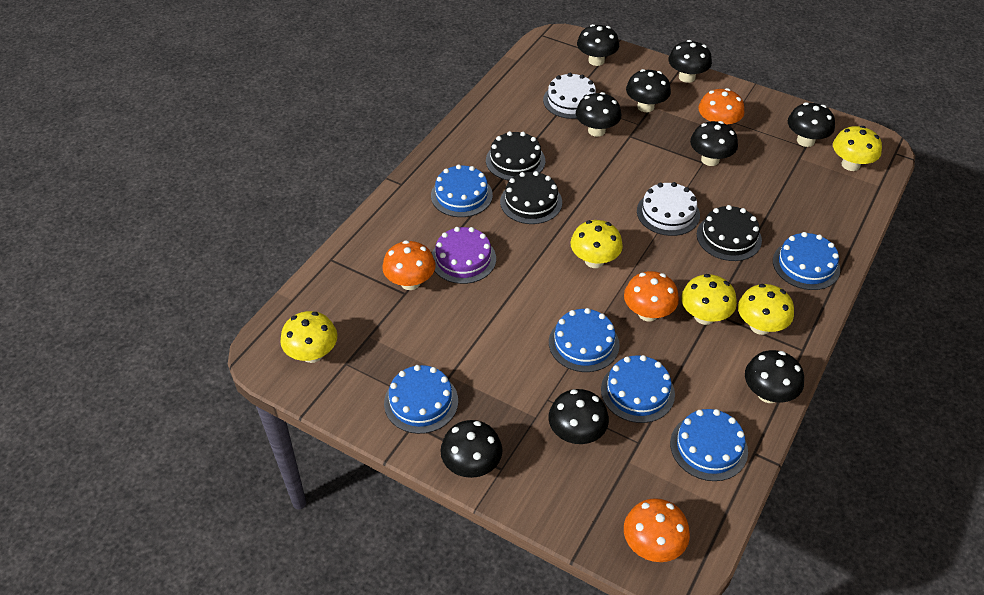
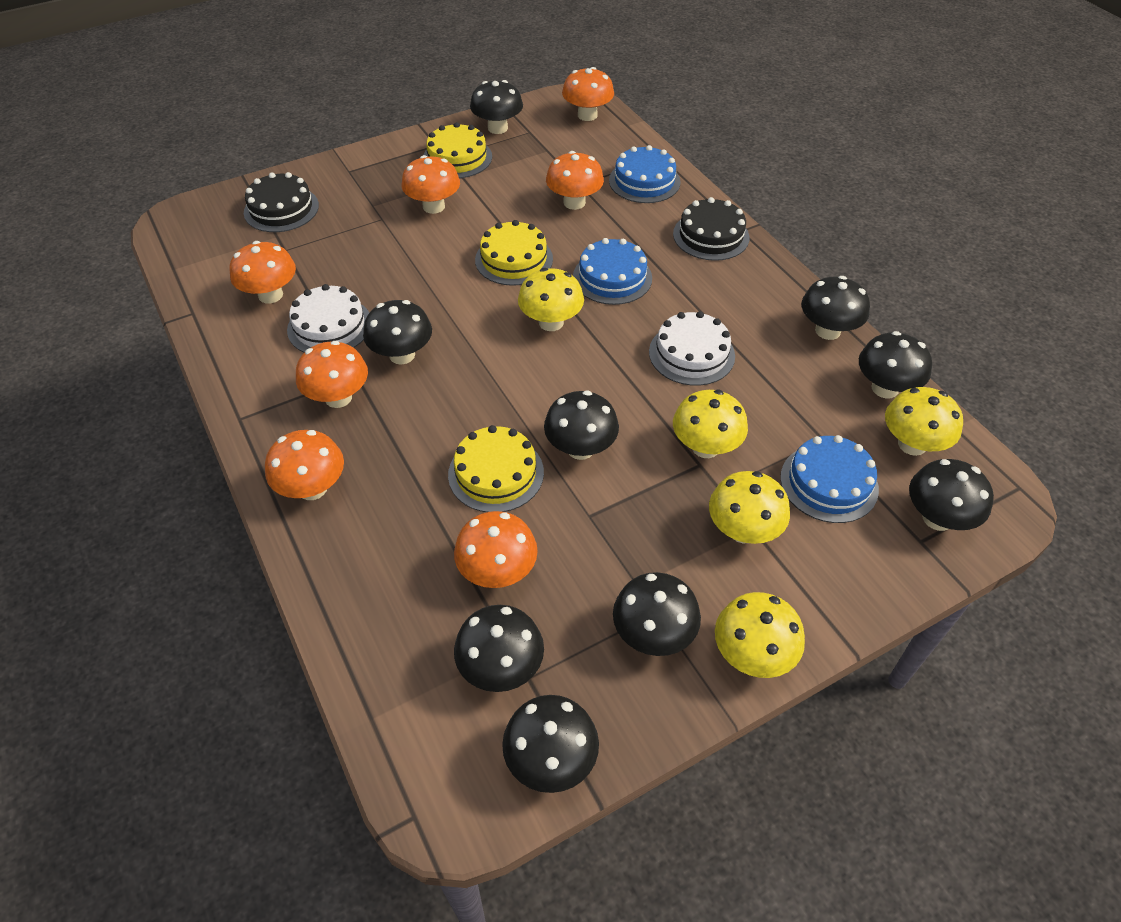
black cake: [486,131,545,181] [500,171,562,224] [697,205,762,261] = 3 -> [244,172,319,232] [673,197,749,261] = 2
blue cake: [384,365,458,434] [431,164,493,217] [549,308,620,372] [601,355,675,423] [670,409,748,481] [773,232,840,290] = 6 -> [573,238,652,305] [609,145,680,203] [780,435,879,523] = 3
orange mushroom: [382,240,435,290] [624,271,679,321] [624,498,690,562] [698,88,744,124] = 4 -> [230,241,296,303] [265,430,344,500] [296,341,368,408] [402,155,460,214] [454,511,538,588] [546,151,604,210] [562,67,614,121] = 7
purple cake: [432,227,496,284] = 1 -> none = 0
yellow cake: none = 0 -> [424,122,492,178] [448,425,544,512] [475,220,553,286] = 3

